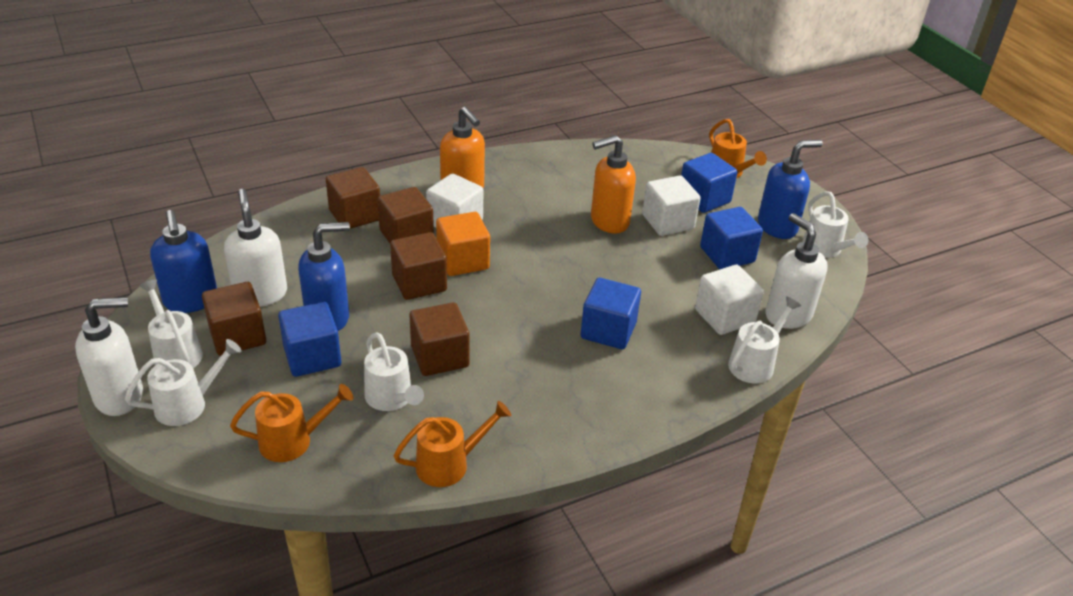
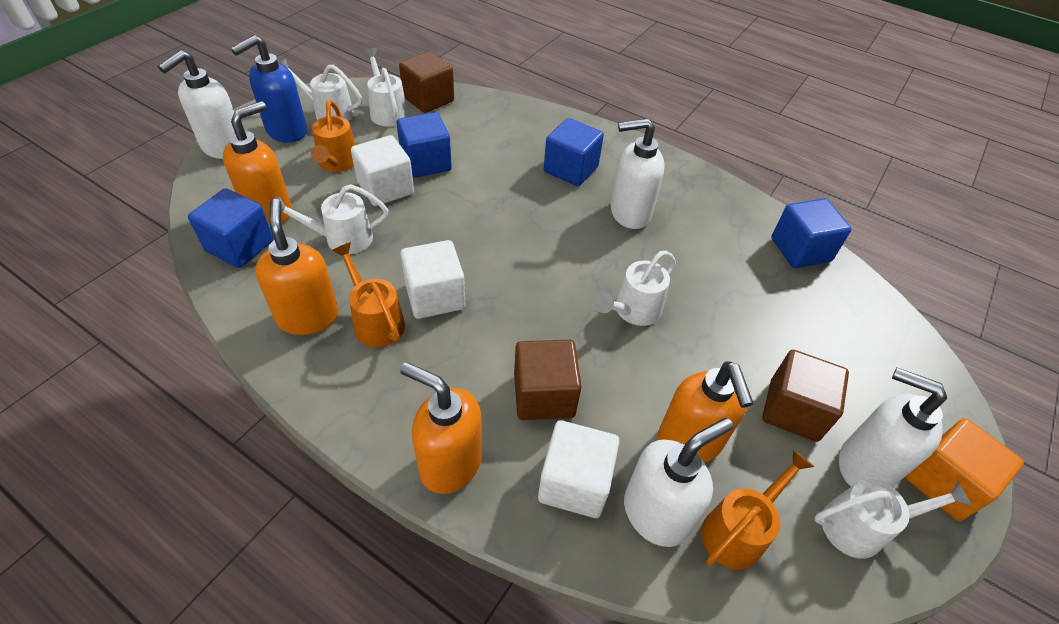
blue soap dispenser: [150,210,217,313] [298,222,350,331] [758,140,823,239] = 3 -> [231,35,307,143] = 1
brown cube: [202,282,266,356] [326,167,380,229] [378,187,434,243] [390,232,447,300] [409,302,469,376] = 5 -> [399,51,454,113] [514,340,582,420] [762,350,849,442] = 3
orange soap dispenser: [440,107,485,188] [591,135,636,234] = 2 -> [223,101,292,226] [255,199,339,335] [400,362,482,494] [657,361,754,463] = 4
white soap dispenser: [75,297,143,416] [224,189,287,307] [766,213,828,329] = 3 -> [158,50,235,159] [611,118,665,229] [624,418,733,547] [839,367,947,487] = 4

